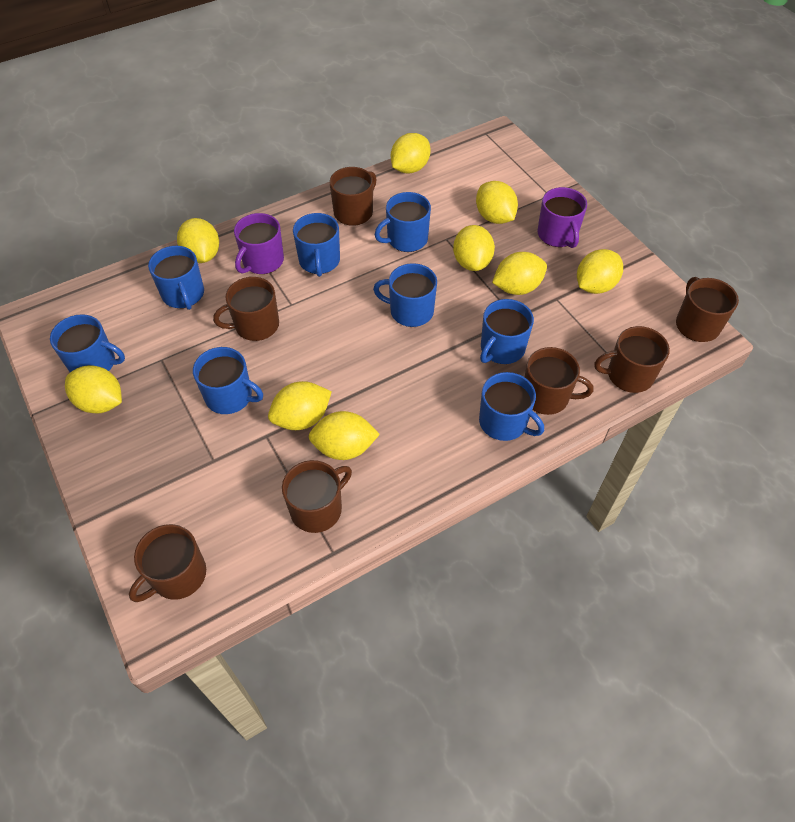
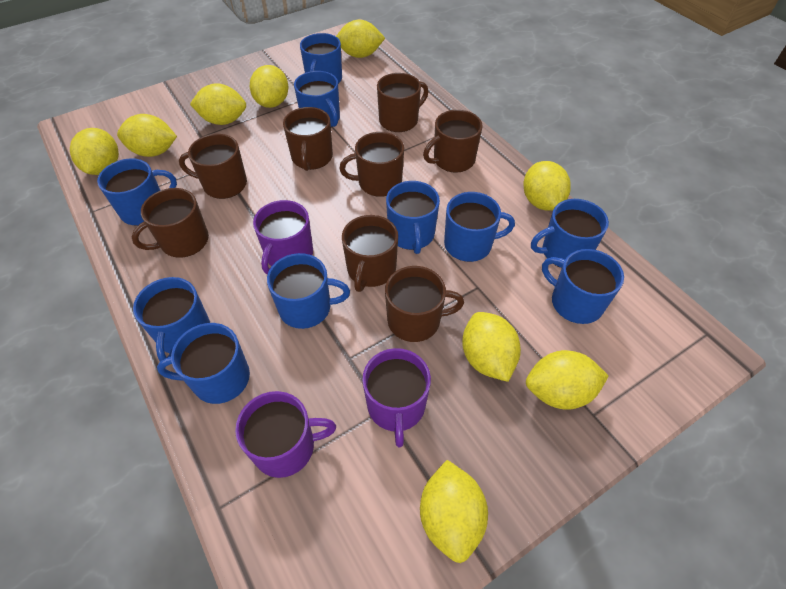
blue mug: [50,314,125,372] [148,246,204,310] [193,347,263,414] [293,213,340,277] [373,263,437,327] [375,192,431,252] [479,372,544,441] [480,299,534,364] = 8 -> [97,158,177,226] [133,277,210,361] [157,323,250,404] [267,253,350,329] [294,71,340,127] [300,33,342,84] [386,181,440,254] [444,192,515,262] [531,199,609,268] [542,249,624,324] = 10
brown mug: [129,524,206,602] [213,277,279,341] [282,460,352,533] [329,167,377,226] [525,347,593,415] [594,326,670,393] [676,277,739,342] = 7 -> [132,188,209,258] [179,134,247,199] [283,107,333,171] [339,132,404,197] [342,215,398,292] [377,73,428,132] [385,266,464,342] [423,110,483,173] = 8
purple mug: [234,213,284,274] [537,187,587,248] = 2 -> [235,391,336,478] [253,200,313,274] [362,348,431,447] = 3

